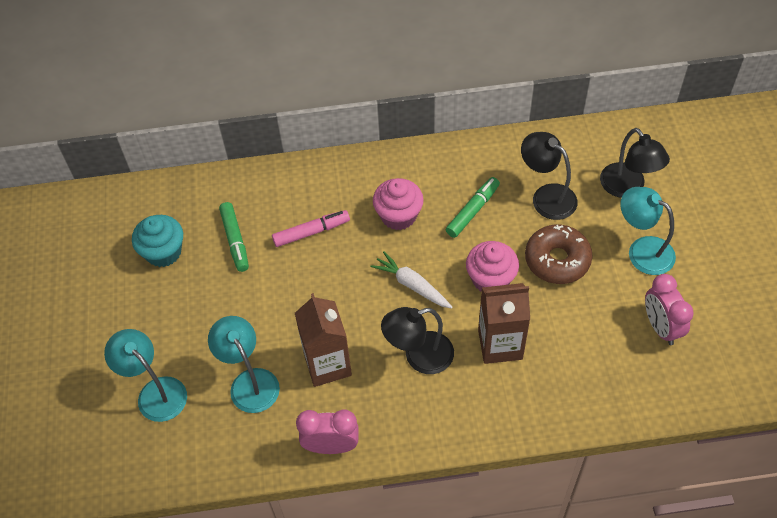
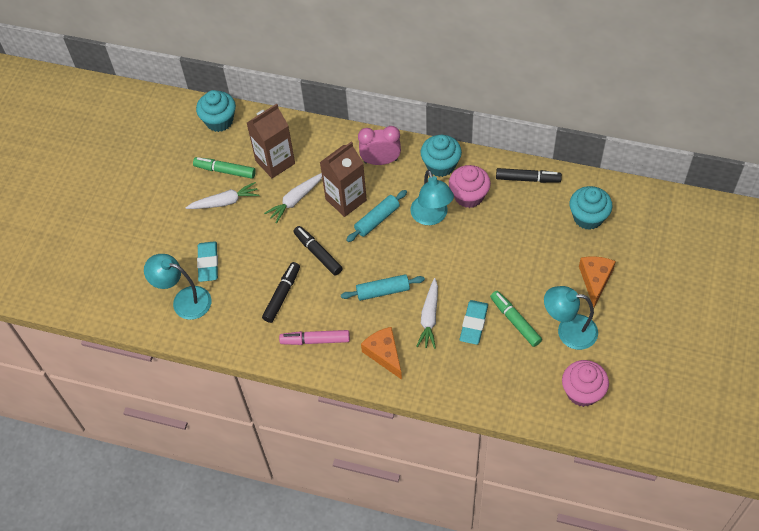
black lamp: [381,307,454,374] [521,132,578,220] [600,128,670,198] = 3 -> none = 0
black marker: none = 0 -> [262,262,300,323] [293,226,343,276] [496,168,562,183] = 3
brown donut: [525,225,593,284] = 1 -> none = 0
orange cheese: none = 0 -> [361,327,402,380] [579,256,616,307] = 2
pink clock: [296,409,359,454] [645,274,694,345] = 2 -> [358,126,401,165] = 1
turquoise cupcake: [132,215,183,267] = 1 -> [196,90,236,132] [421,135,462,177] [570,186,612,230] = 3
turquoise eraser: none = 0 -> [197,241,218,282] [460,300,488,345] = 2
turquoise rolling pin: none = 0 -> [341,274,425,301] [346,190,407,242] = 2
white carrot: [371,251,453,309] = 1 -> [185,182,260,209] [264,173,322,224] [416,278,438,349] = 3

